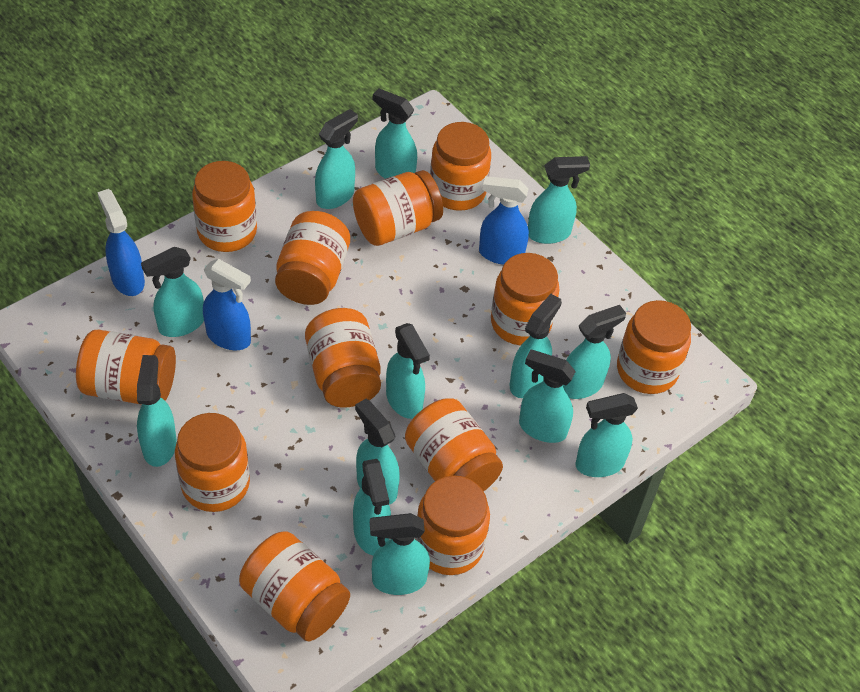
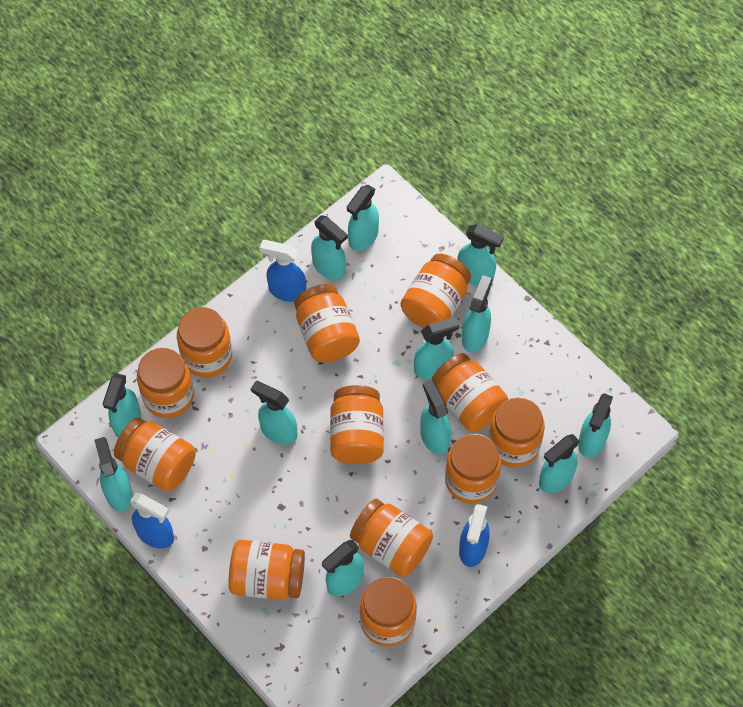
turquoise spray bottle: [137,355,177,467] [141,247,204,337] [315,109,358,209] [353,459,391,556] [355,399,400,504] [370,513,430,595] [373,88,417,179] [386,323,430,419] [510,294,562,398] [519,350,576,443] [528,156,590,244] [563,305,626,399] [575,393,638,477] = 13 -> [94,437,132,512] [103,373,141,438] [251,381,297,445] [311,215,348,280] [322,540,364,597] [347,185,379,251] [414,317,460,379] [420,380,451,454] [457,224,504,285] [462,275,493,352] [539,434,580,493] [578,393,613,458] = 12

